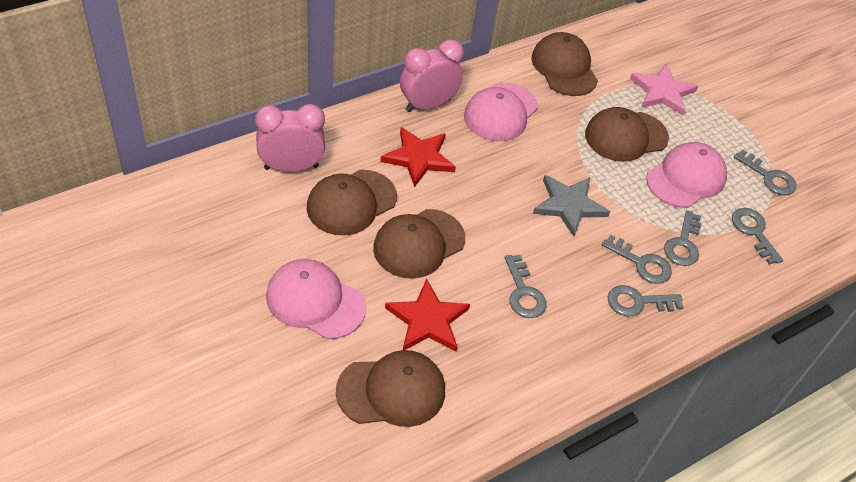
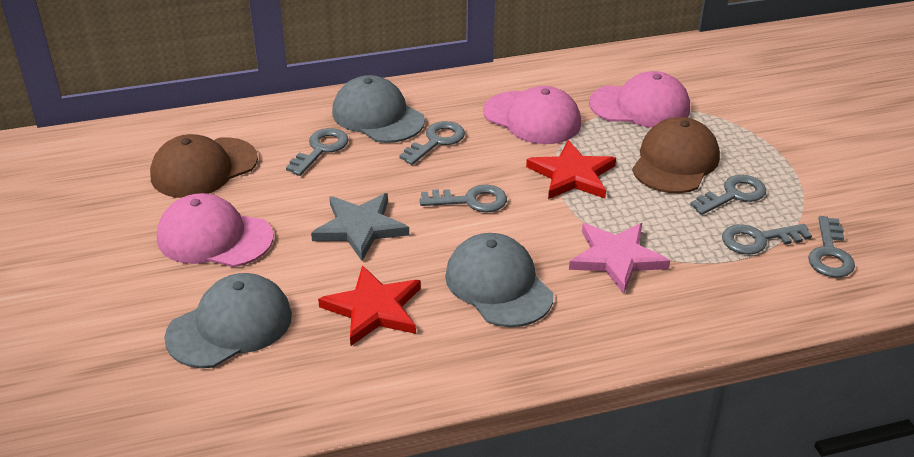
brown cap: [307,170,397,235] [336,350,445,427] [373,209,465,279] [531,32,598,96] [585,107,669,162] = 5 -> [150,134,258,198] [632,117,720,193] = 2
grey cap: none = 0 -> [164,273,292,368] [332,75,425,143] [445,233,553,327] = 3
pink clock: [255,104,325,172] [400,39,464,112] = 2 -> none = 0

